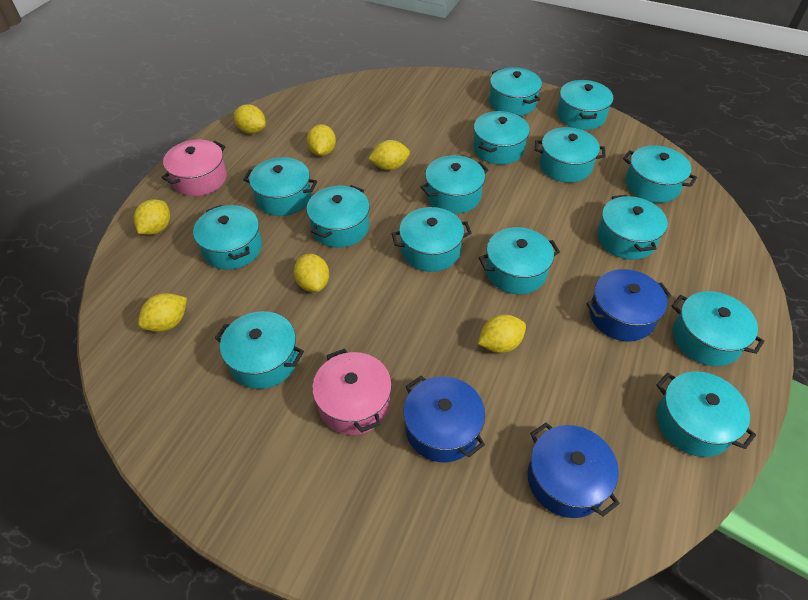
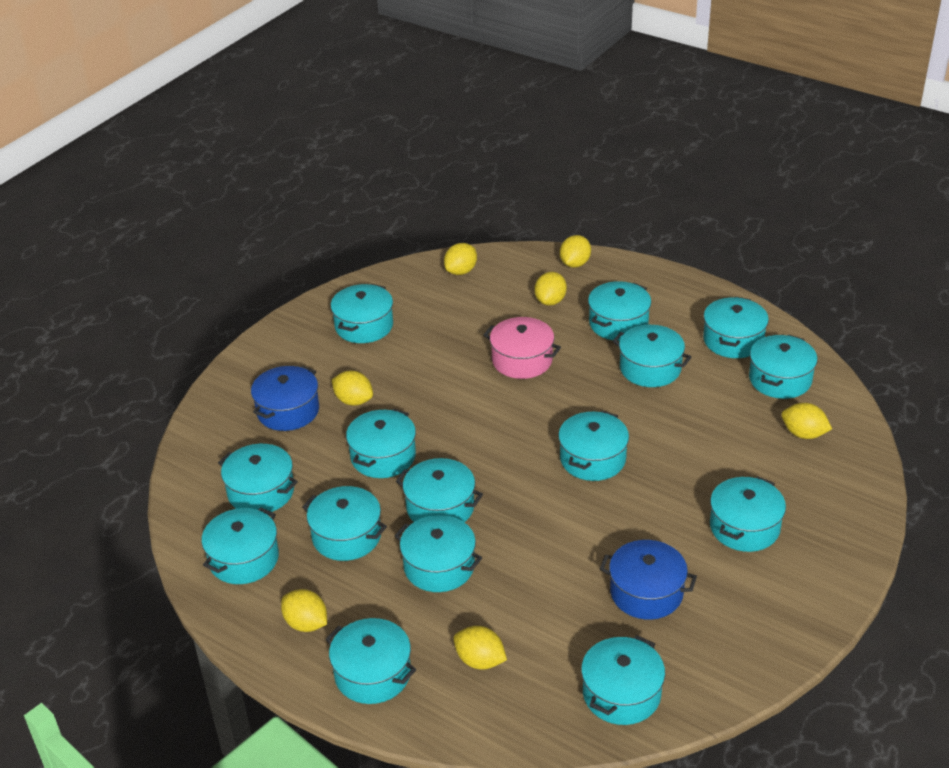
blue pot: [403,376,485,462] [528,423,619,518] [586,269,671,341] = 3 -> [251,366,319,431] [600,540,697,620] = 2
pink pot: [161,140,227,196] [312,349,392,435] = 2 -> [484,317,561,379] = 1

